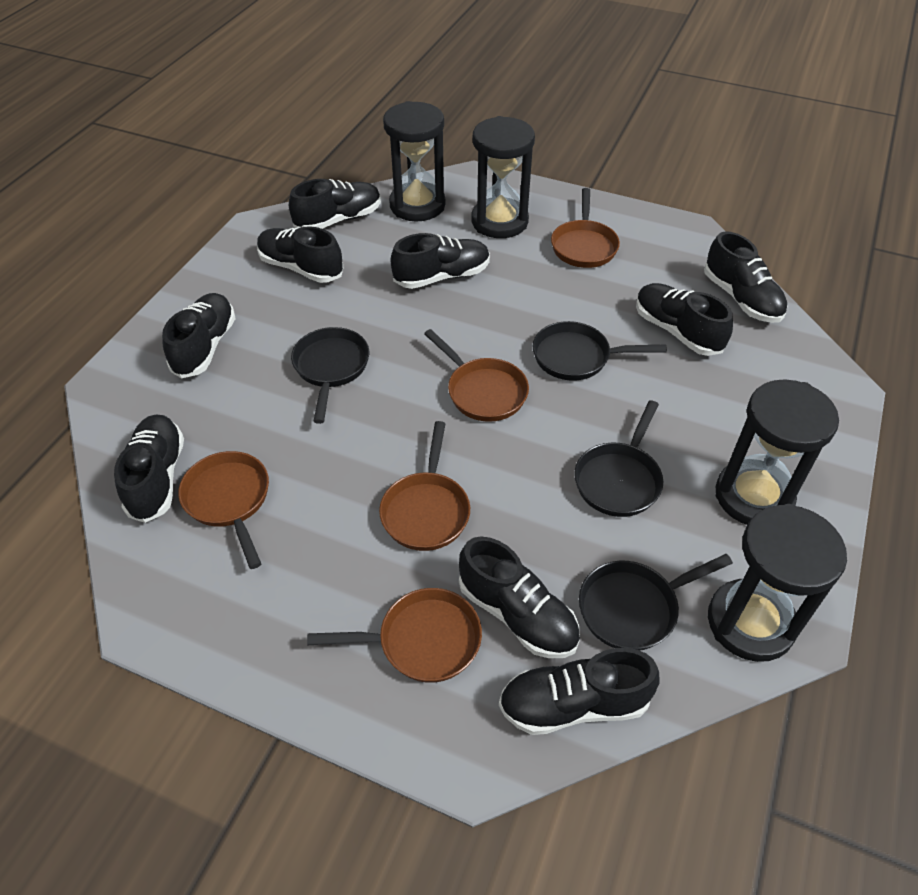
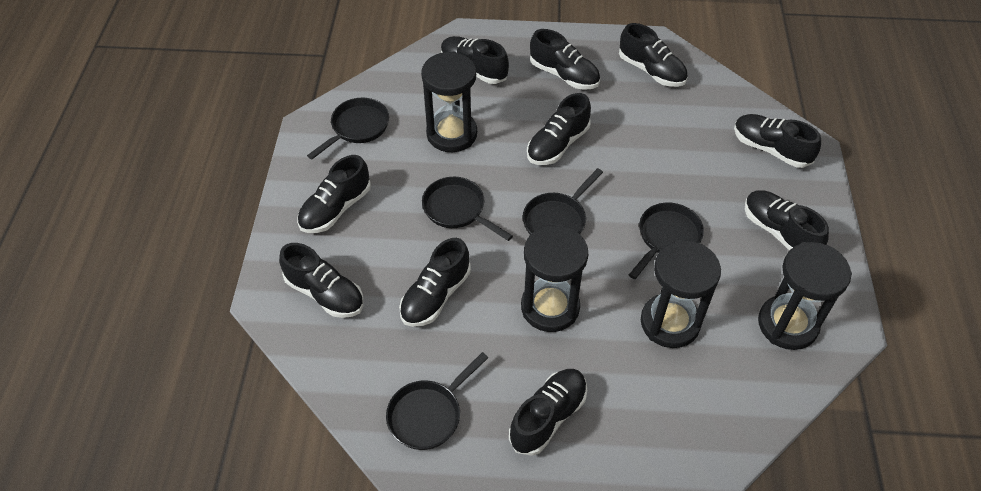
black pan: [291,327,369,424] [532,321,667,381] [574,400,663,517] [579,554,733,651] = 4 -> [307,98,389,159] [386,352,488,450] [422,177,513,241] [523,168,603,235] [629,203,704,279] = 5
black shoe: [114,415,184,523] [162,293,236,378] [257,226,344,283] [289,179,381,229] [391,233,490,289] [459,537,580,658] [499,648,660,735] [636,283,733,356] [704,231,788,323] = 9 -> [279,243,364,318] [297,155,371,233] [399,238,471,327] [441,36,509,84] [509,369,587,456] [527,93,591,165] [530,29,600,90] [619,23,688,87] [734,114,821,168] [745,190,829,250] = 10
brown pan: [178,451,269,569] [307,588,482,683] [379,421,470,551] [424,329,529,422] [551,188,620,268] = 5 -> none = 0

